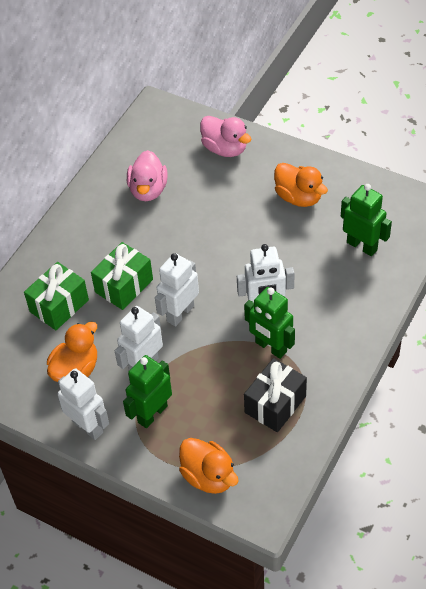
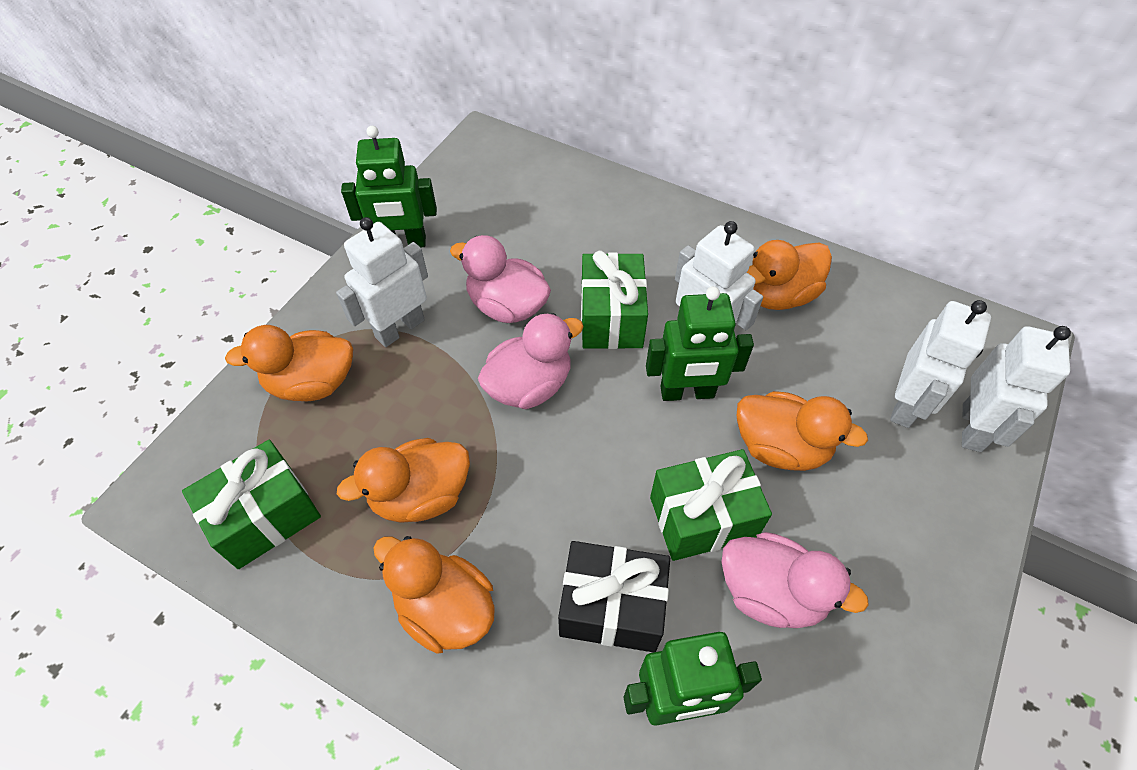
green gift: [24,262,89,330] [91,242,153,310] = 2 -> [182,440,321,569] [581,251,648,349] [650,449,772,561] = 3
orange duck: [47,322,97,382] [179,438,239,494] [274,163,328,207] = 3 -> [225,325,353,401] [337,438,470,523] [373,536,495,654] [737,391,868,471] [747,240,832,310] = 5
pink duck: [127,150,167,201] [200,116,252,157] = 2 -> [450,235,551,323] [478,313,584,409] [722,532,869,628] = 3

